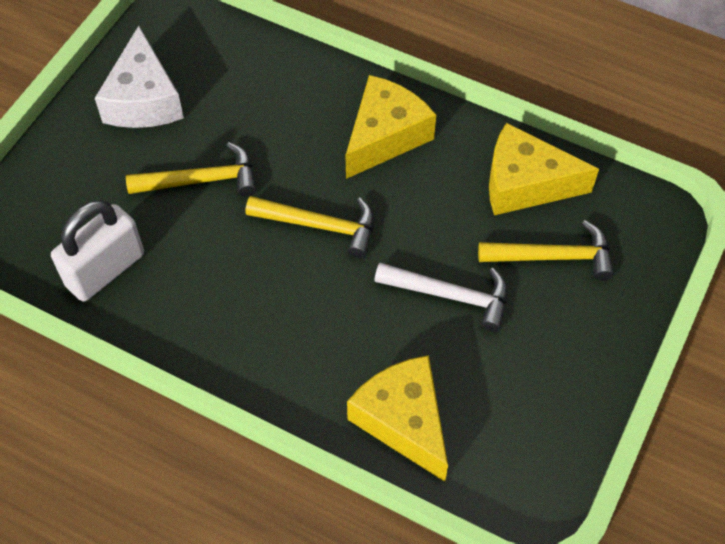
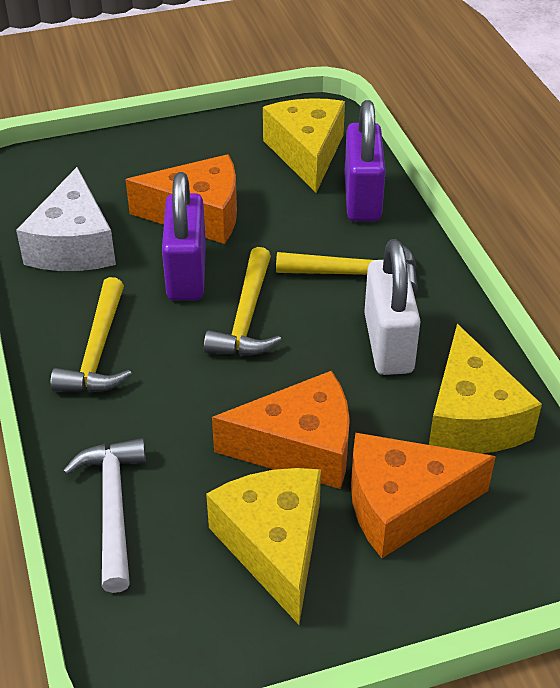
orange cheese: none = 0 -> [125,154,237,244] [212,371,350,489] [351,433,496,558] = 3
purple padlock: none = 0 -> [162,172,206,300] [344,100,386,221] = 2

